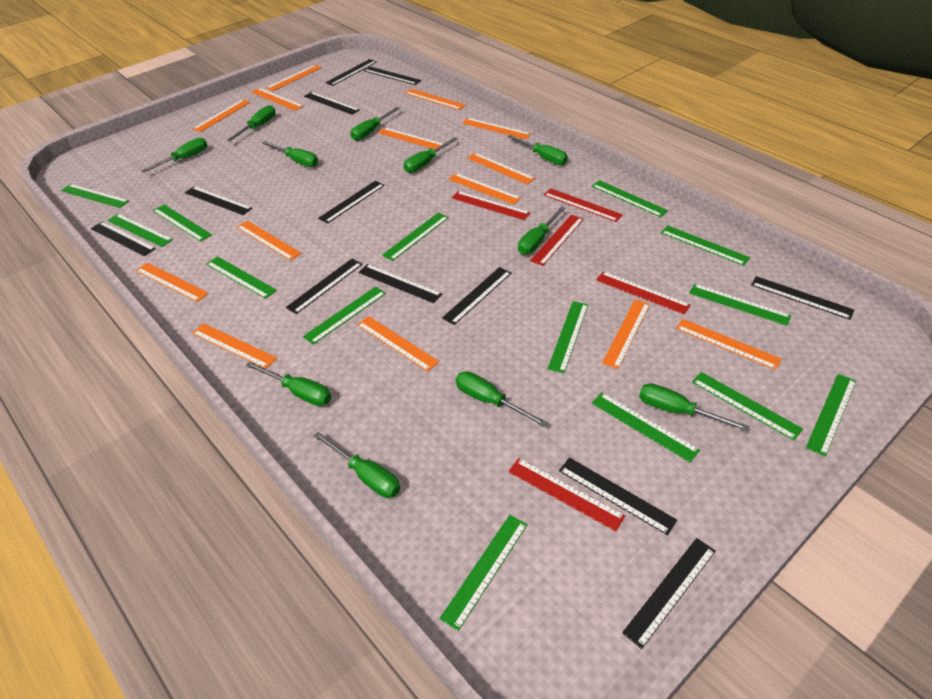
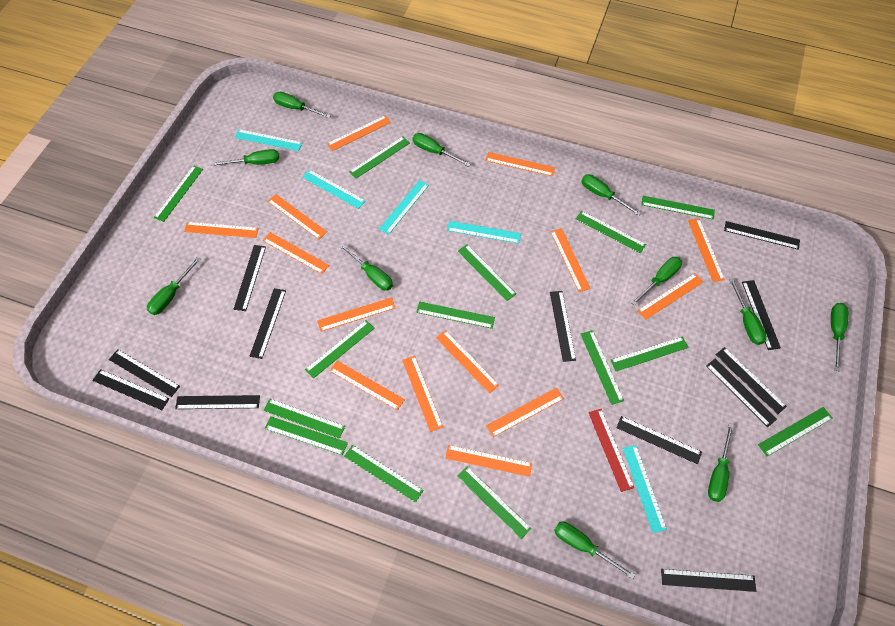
red ruler: [452,191,530,220] [508,458,625,531] [530,215,584,266] [544,188,623,222] [596,271,691,315] = 5 -> [588,409,634,492] = 1
turquoise ruler: none = 0 -> [235,129,303,151] [302,169,365,209] [379,180,429,235] [447,221,521,244] [623,445,667,533] = 5

